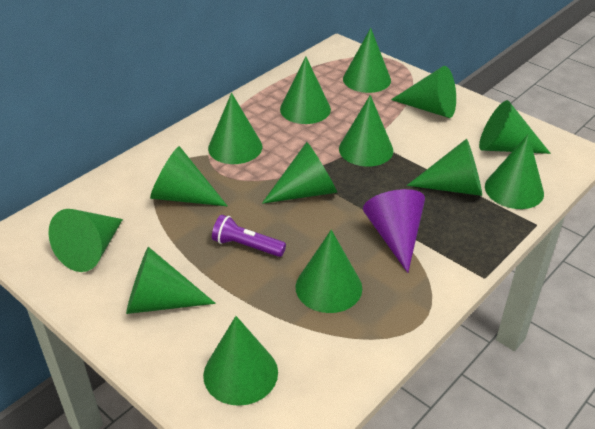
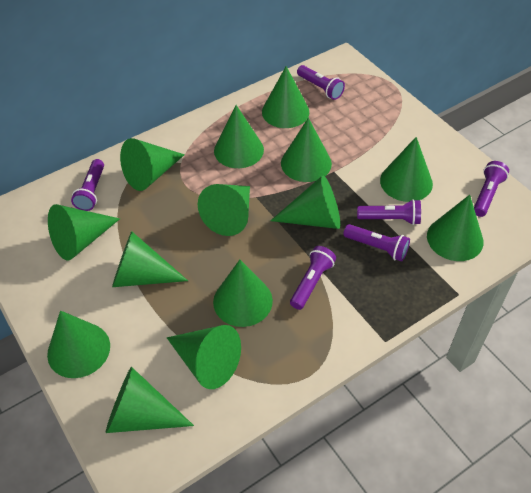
purple cone: [363,189,425,273] = 1 -> none = 0
purple flashlight: [212,215,286,257] = 1 -> [71,159,104,211] [290,246,336,310] [297,65,345,100] [343,224,410,262] [357,199,421,225] [474,161,509,217] = 6

